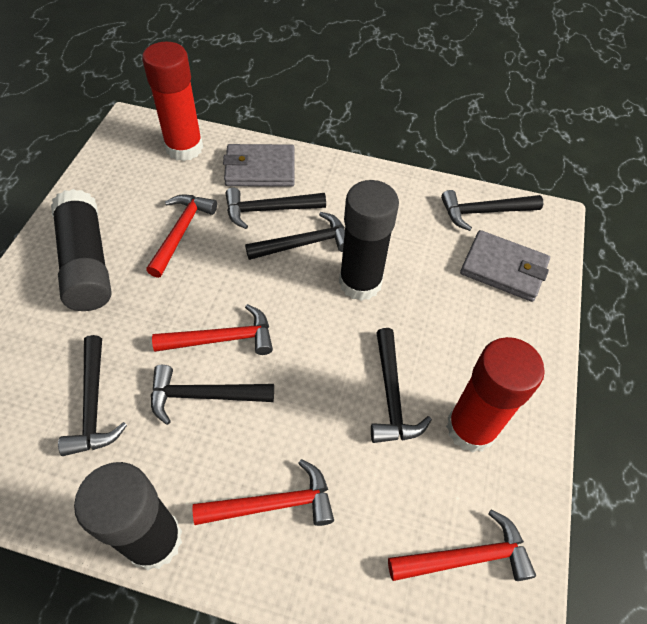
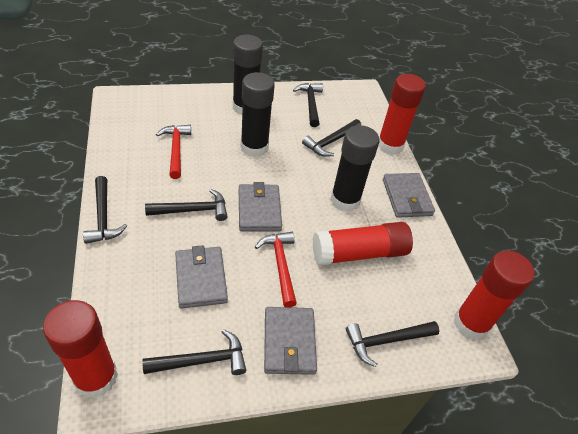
grey wallet: [223,144,295,187] [460,230,550,302] = 2 -> [175,245,228,309] [239,182,282,231] [264,307,317,375] [383,173,435,218] = 4
red glue stick: [142,42,203,161] [446,337,545,453] = 2 -> [43,300,118,398] [313,222,413,265] [378,74,426,154] [454,251,535,340] = 4
red hammer: [146,194,217,278] [152,304,273,355] [192,459,334,526] [388,510,536,581] = 4 -> [156,125,191,179] [255,232,297,307] = 2

